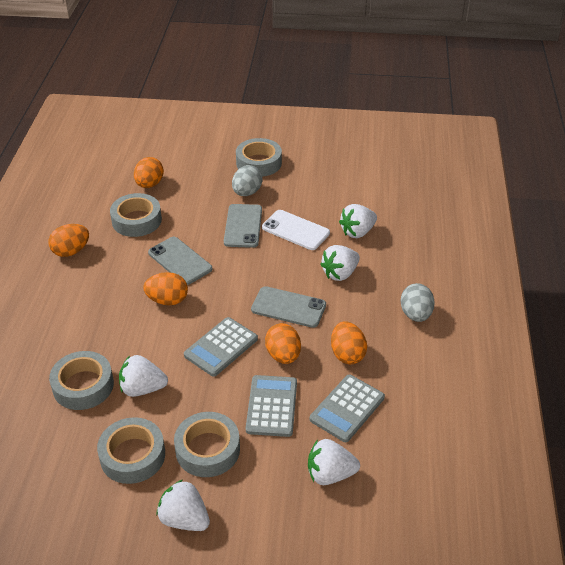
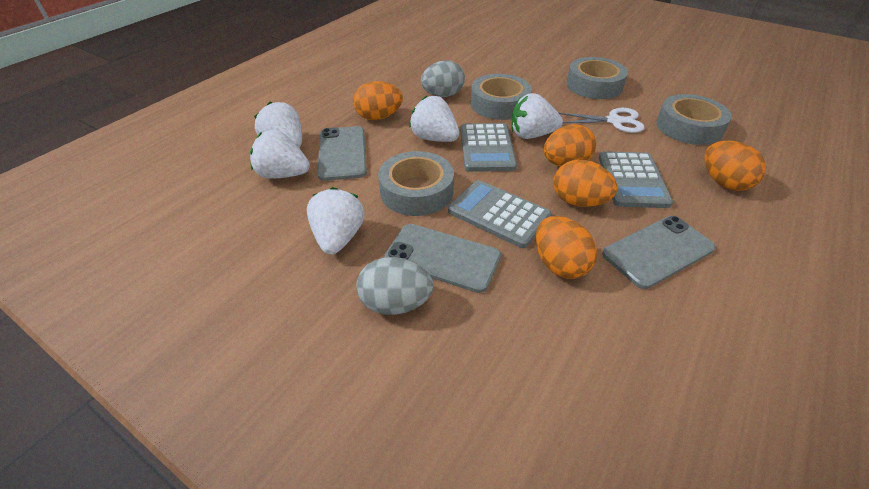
grey tape: [49,351,114,410] [97,417,165,484] [110,193,162,237] [174,412,240,477] [236,138,282,177] = 5 -> [378,151,454,216] [471,74,532,120] [566,57,628,99] [656,94,732,145] = 4
white phone: [262,210,330,250] = 1 -> none = 0
white scissors: none = 0 -> [559,108,645,133] = 1

